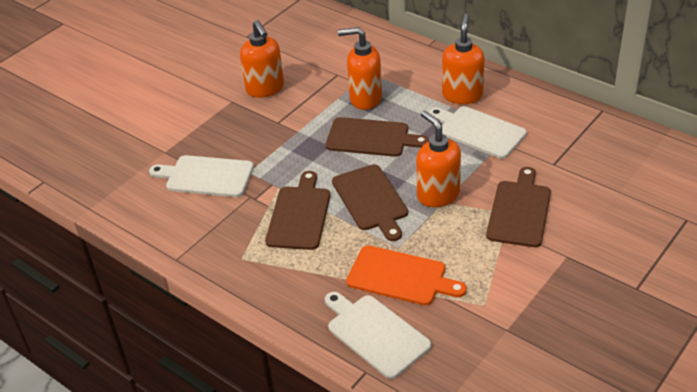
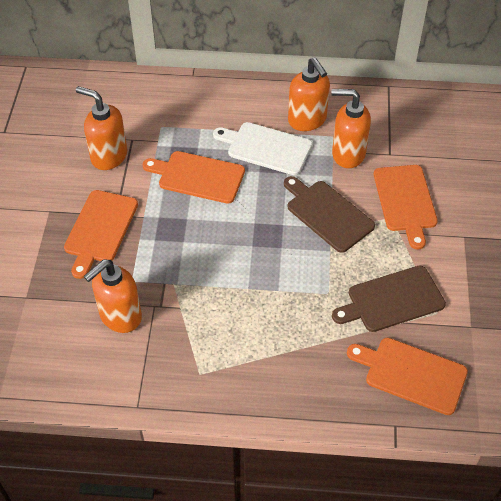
brown cutting board: [265,171,330,250] [326,117,429,157] [332,164,408,241] [486,167,551,247] = 4 -> [284,176,375,253] [332,266,446,332] = 2
orange cutting board: [346,245,467,306] = 1 -> [64,190,138,279] [143,151,245,204] [347,338,468,415] [374,165,438,249] = 4
white cutting board: [149,155,254,197] [325,292,431,379] [429,106,527,159] = 3 -> [213,122,312,175] = 1

